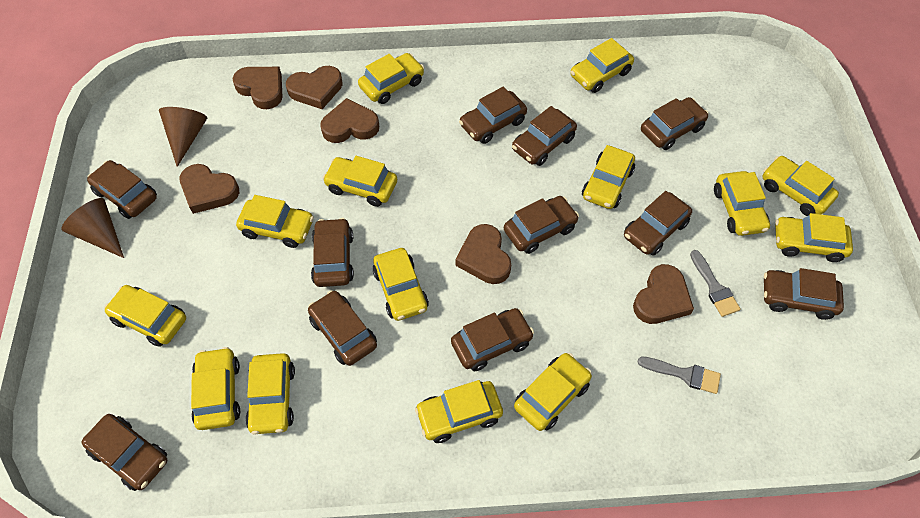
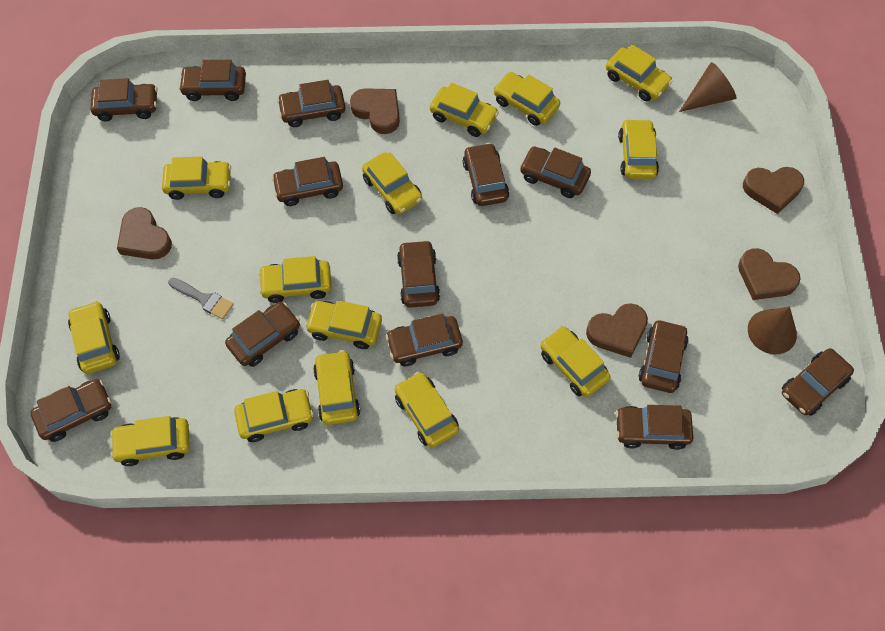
brown car: [81,414,167,491] [87,160,157,219] [308,290,377,366] [311,218,354,287] [451,308,534,371] [459,87,527,144] [504,196,579,254] [512,106,577,166] [624,191,692,256] [641,97,709,150] [764,268,844,320] = 11 -> [31,379,111,442] [90,78,158,121] [179,60,246,101] [225,302,300,367] [272,157,343,206] [277,80,345,127] [386,313,463,366] [397,240,440,308] [463,143,509,206] [520,146,591,198] [616,405,693,450] [639,319,689,393] [782,348,854,416] = 13
brown heart: [180,164,239,214] [233,67,282,109] [286,66,343,109] [320,98,379,143] [455,224,511,284] [633,264,694,324] = 6 -> [117,207,172,259] [350,88,400,134] [586,303,648,358] [738,248,800,300] [743,167,804,214] = 5
grey brush: [637,356,721,394] [690,250,741,317] = 2 -> [168,278,234,319] = 1

